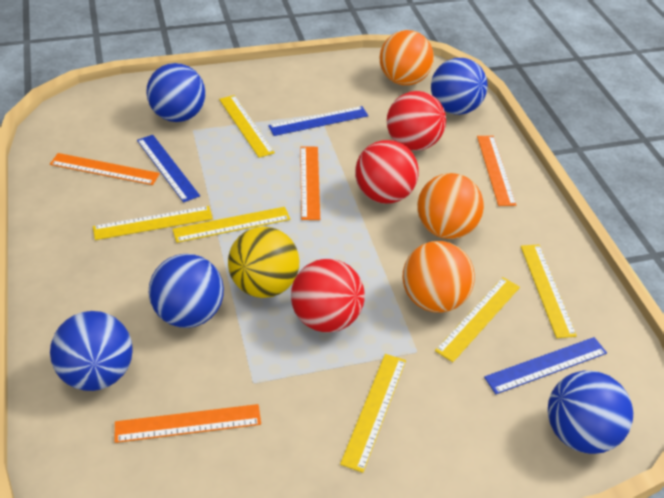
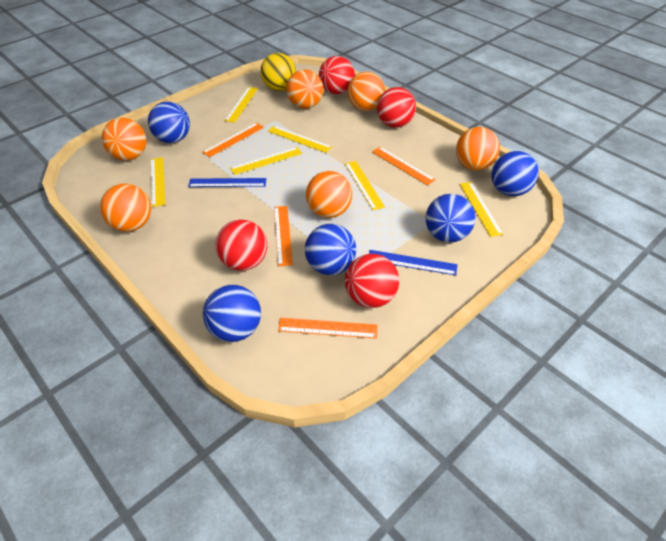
blue ruler: [137,135,200,203] [268,106,368,136] [484,337,607,394] = 3 -> [188,178,266,187] [369,250,457,275] = 2
orange ball: [379,30,434,86] [403,241,475,313] [417,173,484,239] = 3 -> [100,183,151,232] [102,118,146,161] [286,69,324,109] [306,171,352,218] [348,72,385,111] [456,127,500,171] = 6
red ball: [291,259,365,333] [355,140,419,204] [387,91,446,151] = 3 -> [216,220,267,271] [319,56,355,94] [345,254,399,308] [377,87,416,128] = 4

